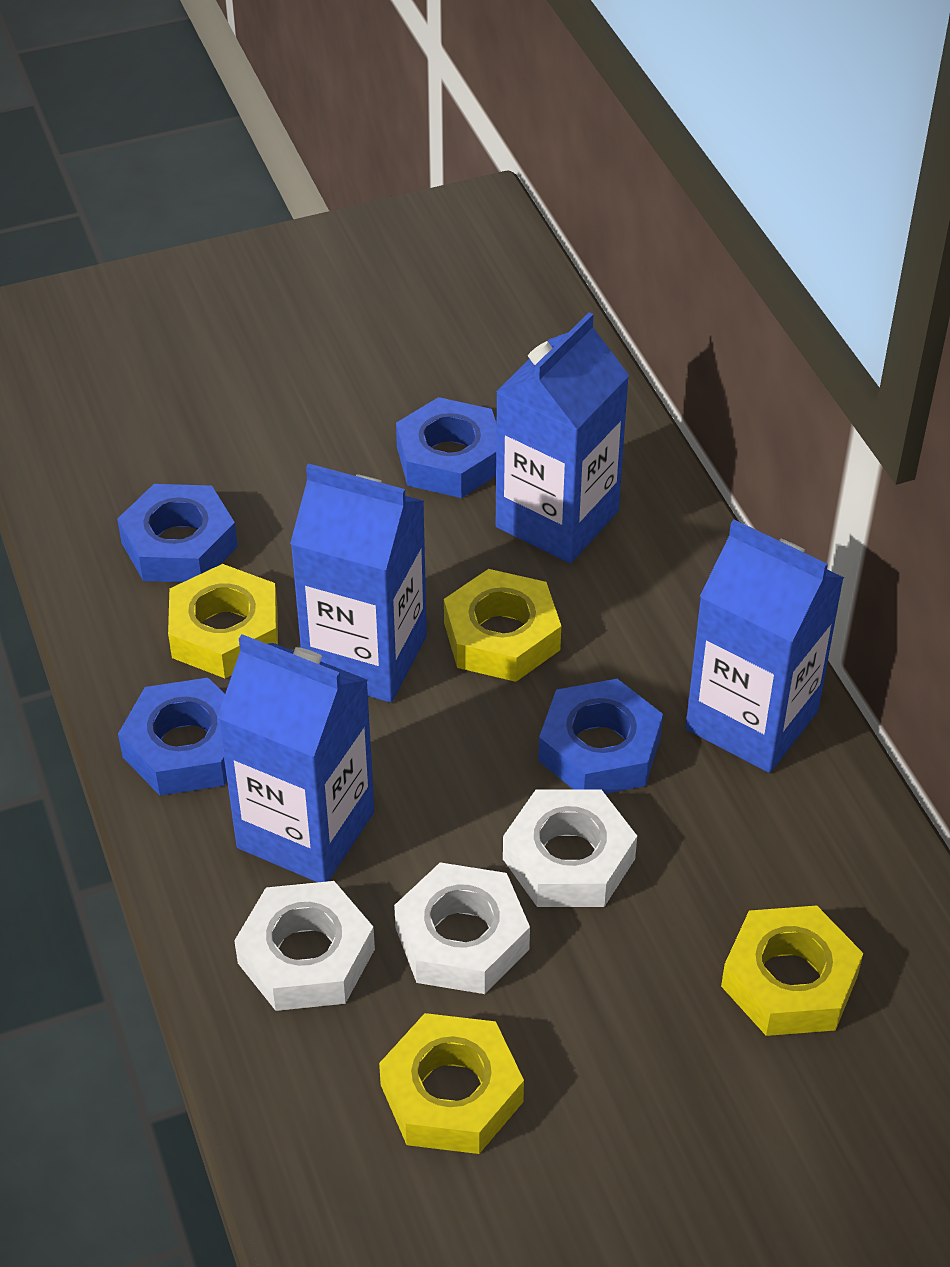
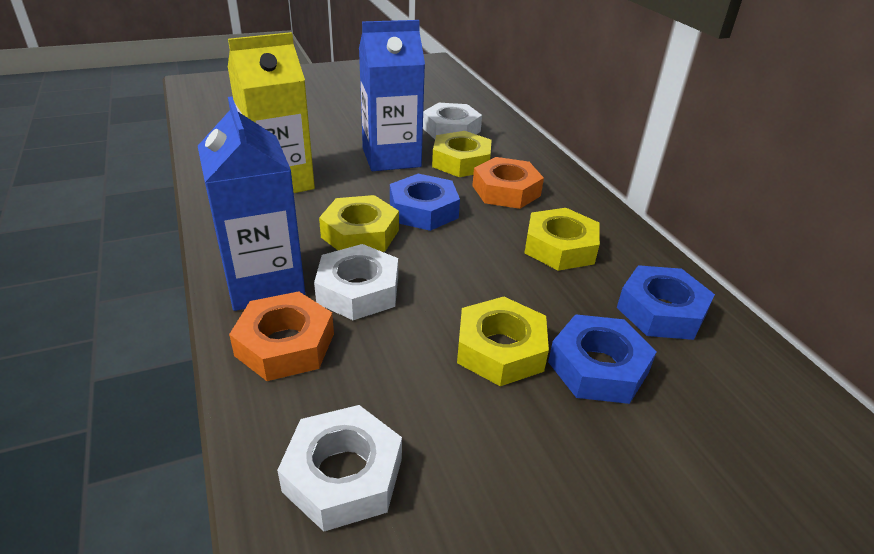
blue carton: [217,634,374,882] [290,463,427,703] [496,312,629,563] [686,520,844,773] = 4 -> [198,96,305,311] [359,20,425,171] = 2
blue nut: [117,484,238,582] [118,678,227,796] [396,397,497,498] [538,679,663,794] = 4 -> [390,174,460,231] [548,314,656,404] [617,265,715,340] = 3
orange nut: none = 0 -> [229,291,334,381] [472,157,544,209] = 2
yellow carton: none = 0 -> [228,32,315,193] = 1

